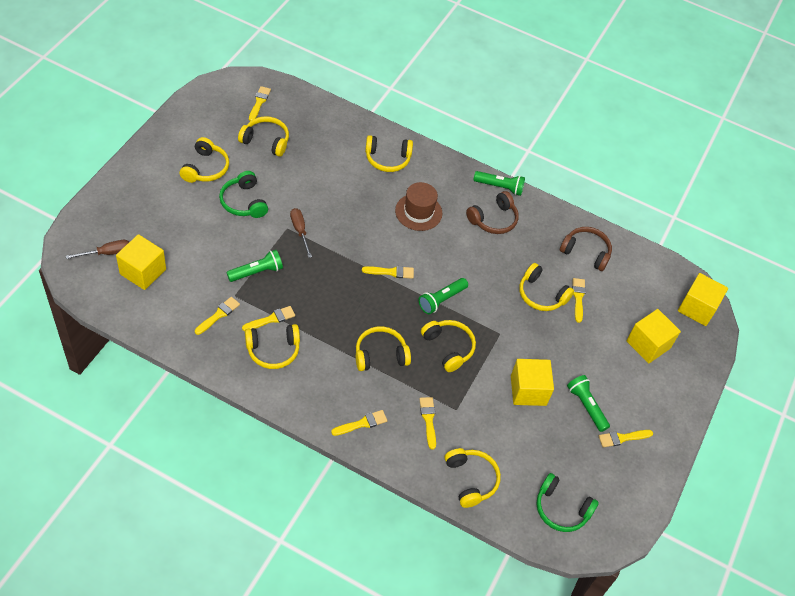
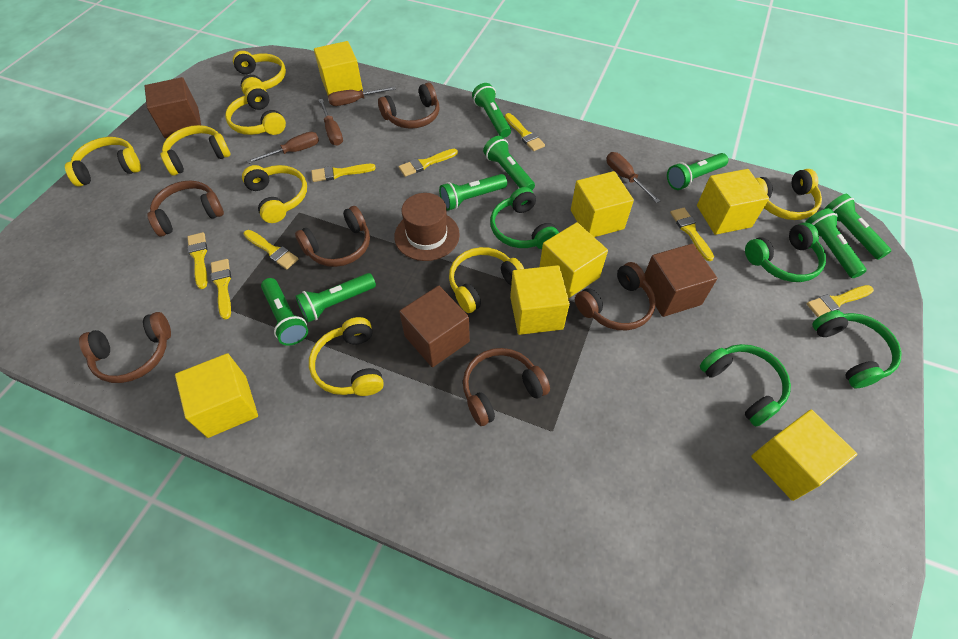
brown cube: none = 0 -> [145,77,201,138] [399,286,470,367] [645,244,717,317] = 3
brown headphones: [466,191,519,234] [560,227,612,271] = 2 -> [79,312,171,383] [147,181,224,237] [295,206,370,267] [378,83,439,129] [463,348,550,426] [575,262,656,330] = 6
brown screwdriver: [66,240,129,259] [290,208,312,258] = 2 -> [247,132,319,164] [318,99,343,146] [328,86,396,106] [607,152,660,203] = 4
green flashlight: [226,250,283,282] [418,278,468,314] [474,171,525,196] [567,375,610,432] = 4 -> [261,278,308,346] [295,273,376,322] [439,174,507,210] [472,83,511,138] [483,136,535,190] [667,153,728,190] [806,208,866,278] [824,194,891,260] = 8
green headphones: [219,171,268,218] [537,473,599,532] = 2 -> [490,187,559,249] [700,344,791,427] [745,222,826,282] [812,310,902,389] = 4
yellow cube: [116,234,166,290] [511,359,554,406] [627,309,681,363] [678,273,728,326] = 4 -> [175,353,258,438] [314,41,363,96] [510,265,570,335] [540,222,608,298] [571,171,634,237] [697,169,769,235] [751,410,857,501] = 7

